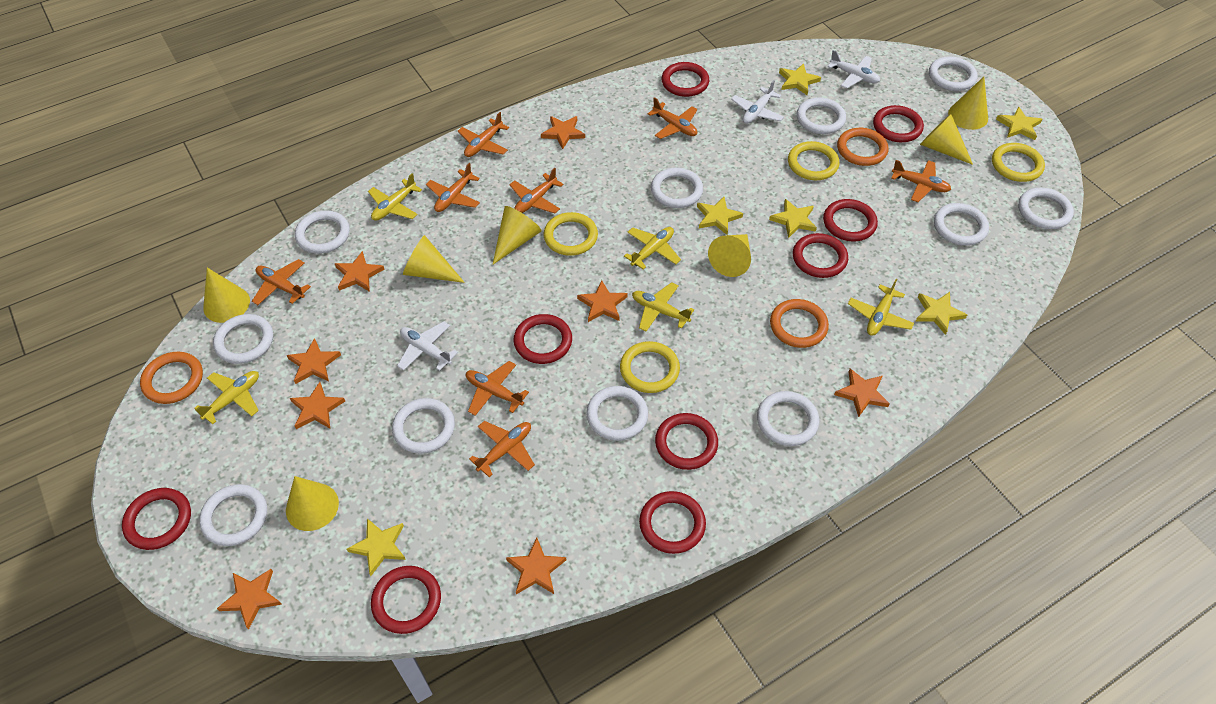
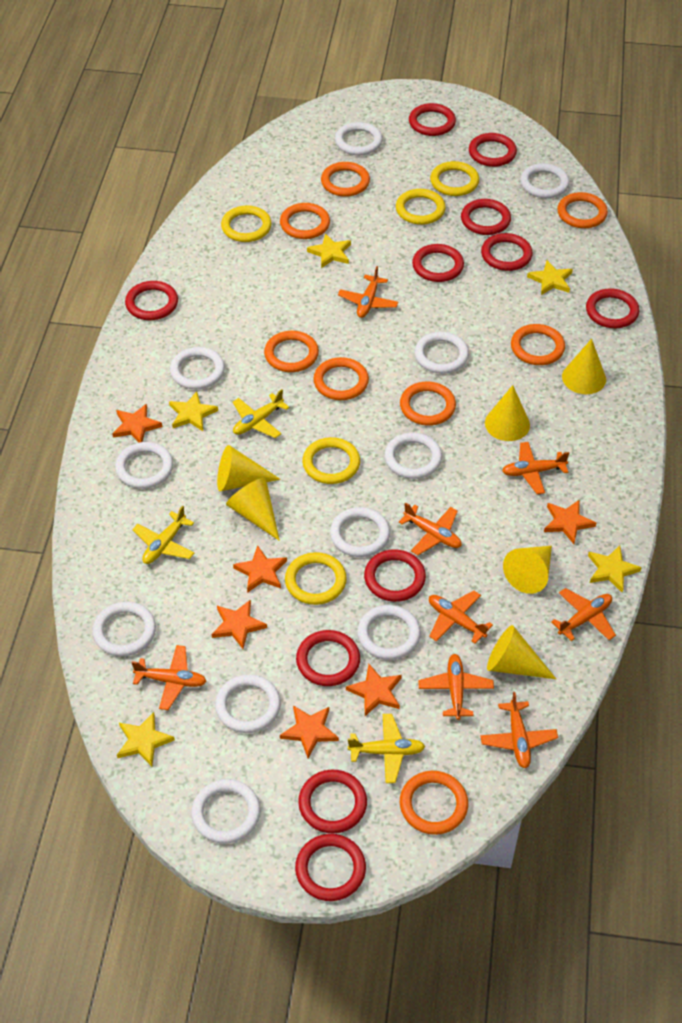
orange ring: [140,352,203,404] [770,299,829,348] [837,128,888,166] = 3 -> [264,331,319,372] [280,203,330,239] [313,357,369,400] [321,162,370,197] [400,381,456,426] [400,771,468,835] [511,324,565,365] [557,192,608,228] = 8
orange star: [217,569,282,630] [287,338,341,384] [290,382,345,429] [335,251,385,292] [506,538,566,594] [541,116,585,149] [577,280,628,322] [834,369,890,417] = 8 -> [112,404,163,442] [212,600,267,649] [233,545,287,593] [280,705,339,758] [346,664,402,716] [544,500,596,544] = 6
red ring: [122,488,191,550] [371,566,441,634] [513,314,572,364] [639,491,706,554] [655,413,718,470] [662,62,709,97] [793,233,848,278] [823,199,878,241] [873,105,924,142] = 9 -> [125,281,178,320] [295,834,366,901] [296,630,360,686] [298,770,367,833] [364,549,426,602] [409,103,456,136] [412,244,464,282] [461,199,511,235] [469,133,517,167] [481,233,533,271] [586,288,639,328] = 11
white plane: [397,321,458,371] [731,80,784,124] [827,50,880,89] = 3 -> none = 0
yellow cone: [203,268,250,323] [286,476,339,531] [403,235,465,283] [493,206,542,264] [708,234,751,277] [920,114,973,165] [948,77,988,130] = 7 -> [217,445,281,491] [226,478,280,541] [485,385,530,441] [487,625,556,679] [503,546,552,594] [562,339,606,394] = 6
yellow plane: [194,371,259,424] [368,173,422,221] [624,227,681,270] [632,282,694,331] [848,279,914,336] = 5 -> [132,505,194,564] [233,389,290,438] [348,714,425,783] = 3
yellow ring: [544,212,598,256] [620,341,680,393] [788,141,839,180] [992,143,1045,182] = 4 -> [221,205,271,242] [285,552,347,605] [302,437,360,484] [396,189,446,225] [430,161,479,196] = 5
yellow star: [347,518,406,576] [697,197,743,235] [769,199,817,238] [779,63,821,95] [916,292,967,335] [996,107,1042,140] = 6 -> [117,712,175,767] [169,391,218,431] [307,233,351,268] [527,260,573,295] [588,545,642,593] = 5

